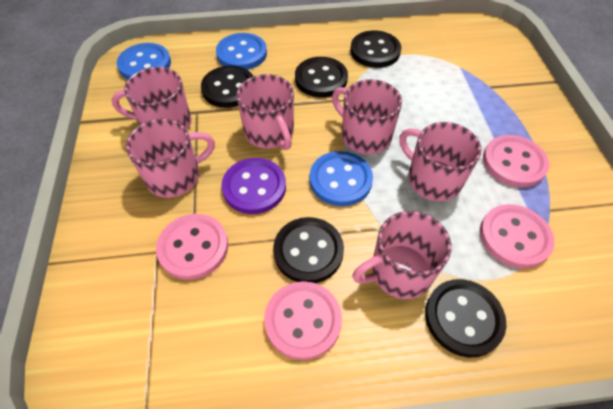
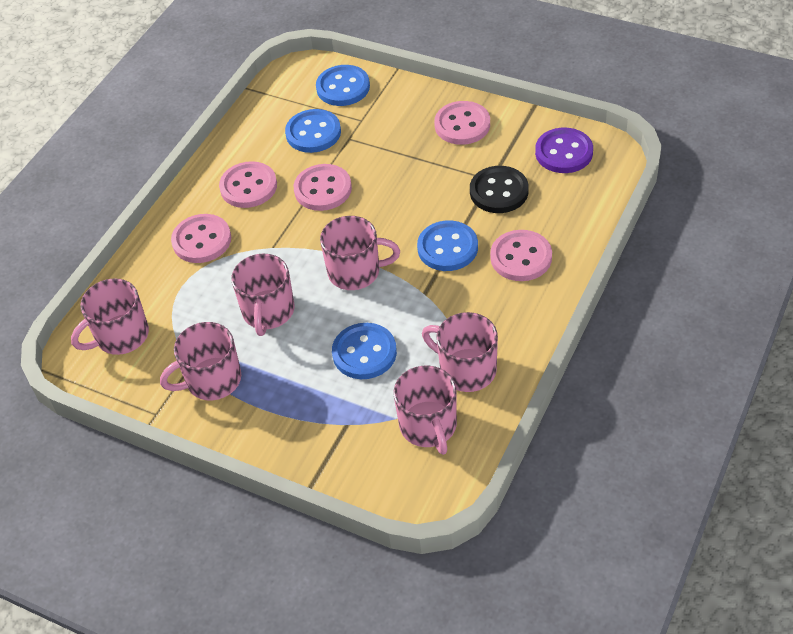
black button: [201,66,253,108] [273,217,344,283] [295,57,348,97] [350,30,401,68] [425,279,507,358] = 5 -> [470,166,528,213] = 1
blue button: [117,43,171,79] [216,33,267,70] [310,151,373,206] = 3 -> [285,109,341,153] [316,65,370,106] [332,323,397,379] [417,221,478,271] = 4
pink button: [156,214,228,280] [264,281,342,360] [480,204,554,269] [483,135,549,187] = 4 -> [171,214,231,263] [219,161,277,208] [294,164,352,211] [434,101,490,145] [490,230,552,281] = 5

